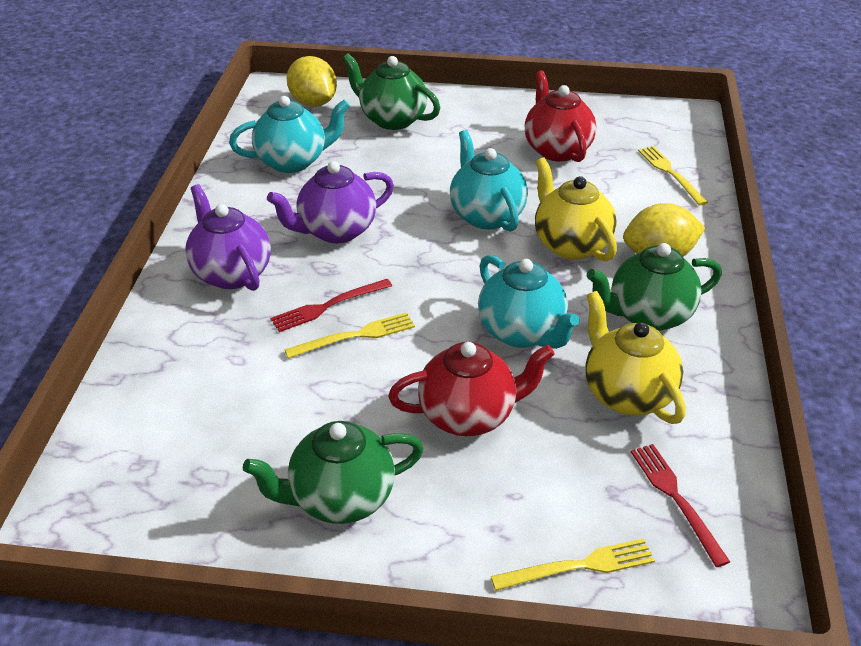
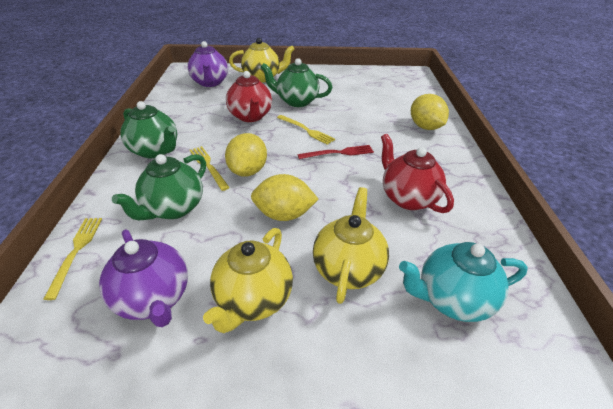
red fork: [270,279,392,332] [631,444,730,567] = 2 -> [297,145,374,159] = 1
turquoise teapot: [229,96,350,173] [450,130,528,232] [478,255,579,349] = 3 -> [399,242,528,322] = 1
yellow lemon: [287,56,337,107] [623,203,705,256] = 2 -> [225,133,267,177] [251,174,319,221] [411,94,449,130] = 3
yellow teapot: [535,158,617,261] [585,291,686,424] = 2 -> [203,228,293,333] [229,38,295,83] [313,187,389,304] = 3

